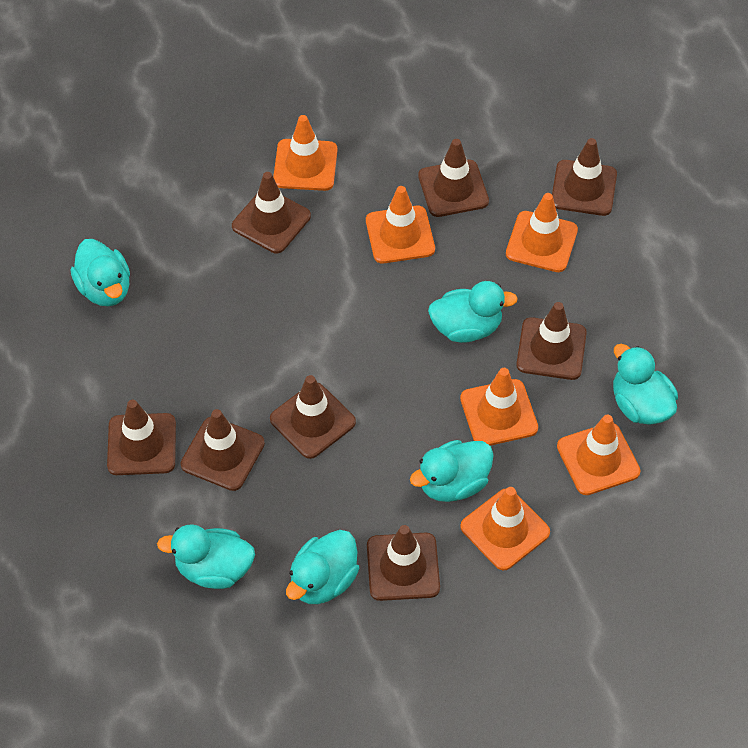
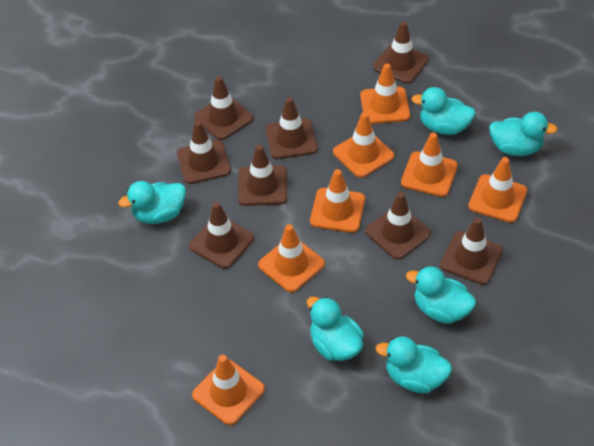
orange traffic cone: [273,115,337,191] [366,186,435,263] [460,368,538,446] [460,487,550,570] [506,193,578,272] [557,414,641,495] = 6 -> [192,355,265,425] [258,224,325,293] [310,169,365,233] [333,112,394,178] [360,64,410,124] [401,133,458,197] [468,157,527,223] = 7

